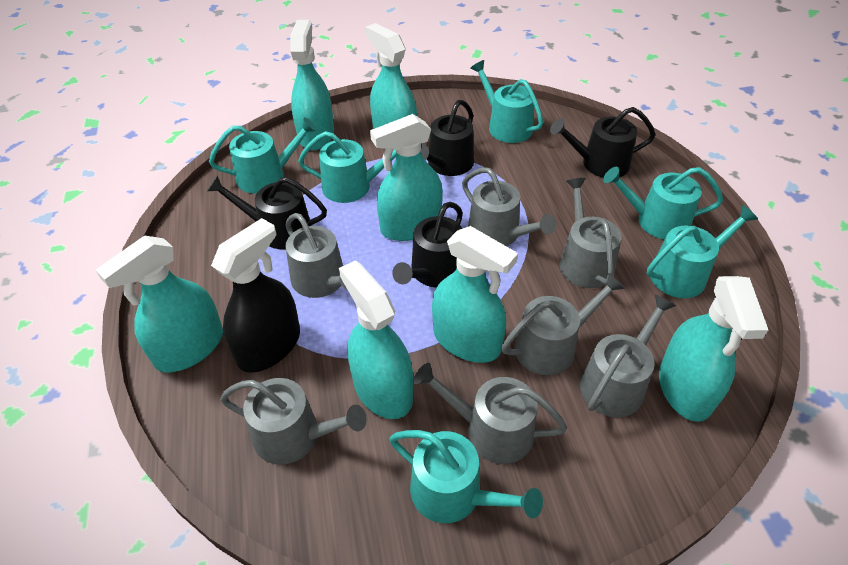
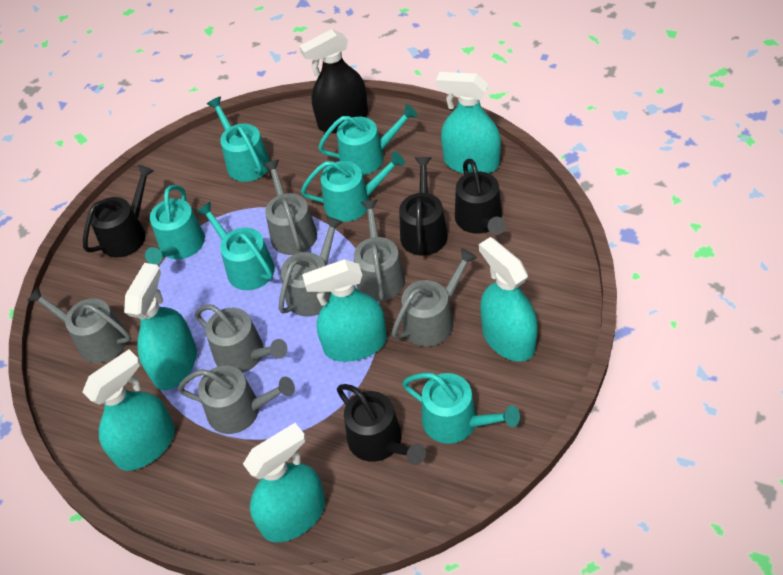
turquoise spray bottle: [96,235,223,372] [290,20,334,150] [339,261,413,419] [365,23,417,129] [370,114,443,241] [432,226,518,363] [659,276,768,422] = 7 -> [82,349,175,471] [124,263,197,390] [243,423,326,542] [302,259,387,362] [436,72,501,174] [479,237,538,362] = 6

